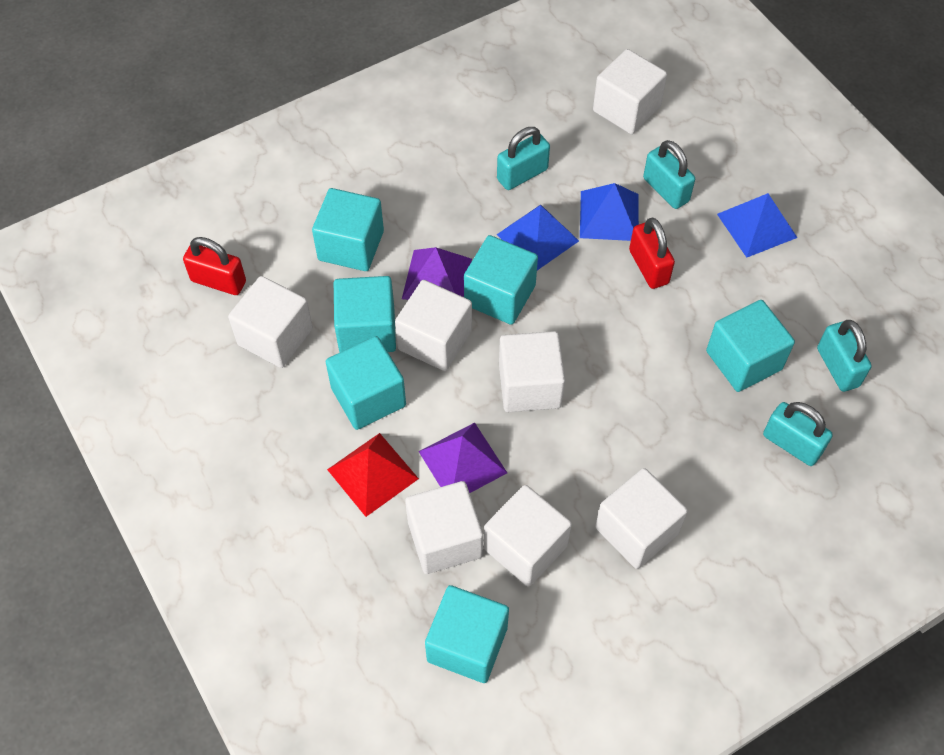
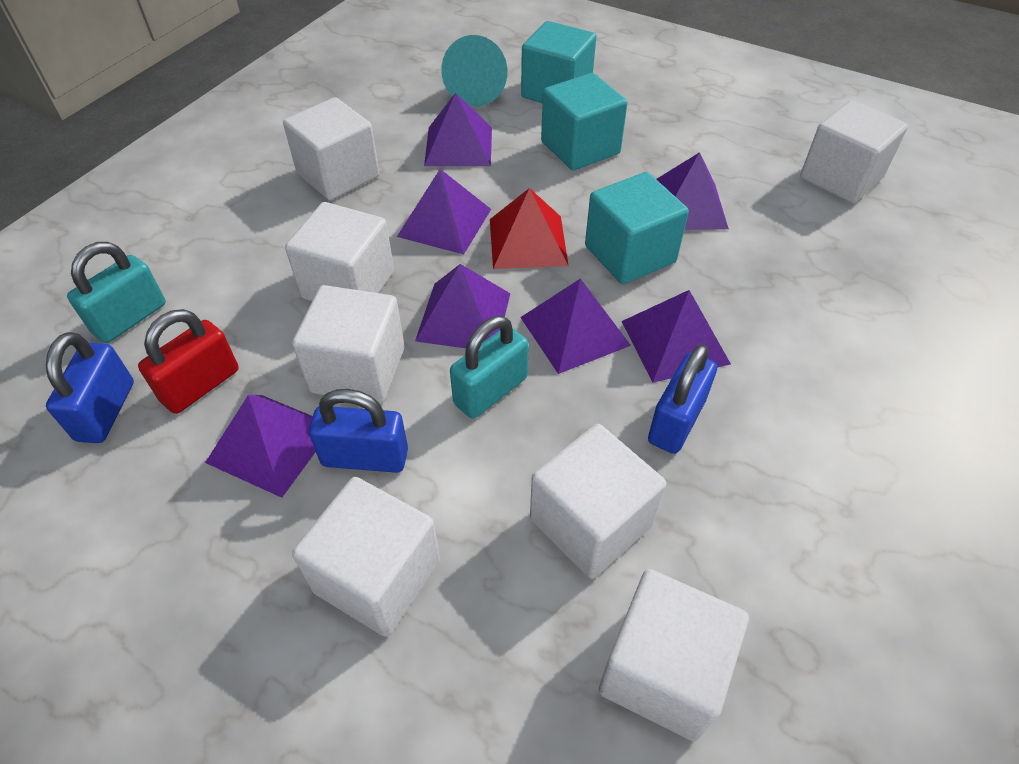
blue padlock: none = 0 -> [46,332,134,443] [309,389,408,473] [648,344,717,454] = 3
blue pyramid: [496,205,579,270] [580,183,639,241] [717,193,797,258] = 3 -> none = 0
purple pyramid: [402,247,472,300] [418,423,507,493] = 2 -> [205,395,316,498] [397,169,491,255] [415,264,510,348] [424,93,492,166] [520,279,631,374] [621,290,731,383] [656,152,729,230] = 7
red padlock: [183,237,246,295] [629,217,675,289] = 2 -> [138,309,239,414] = 1
turquoise cone: none = 0 -> [441,35,507,107] = 1
turquoise cube: [312,188,384,271] [326,336,406,430] [334,276,396,352] [425,585,509,683] [464,235,538,325] [706,300,795,392] = 6 -> [521,21,596,103] [541,73,628,170] [585,172,689,284] = 3
turquoise padlock: [497,127,550,190] [643,140,695,209] [763,402,833,466] [817,320,872,392] = 4 -> [67,242,166,343] [450,316,529,418] = 2

